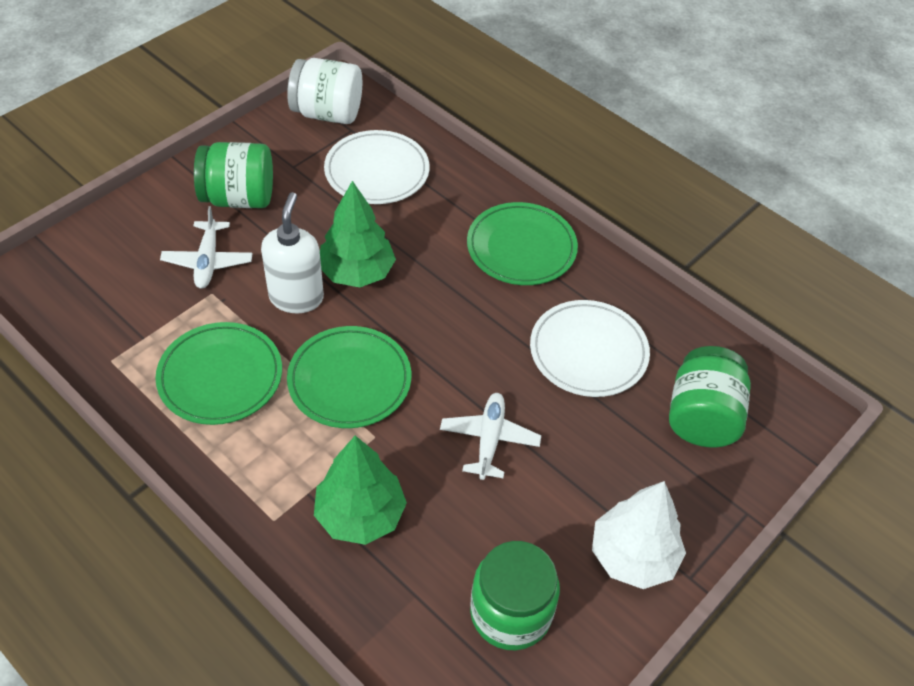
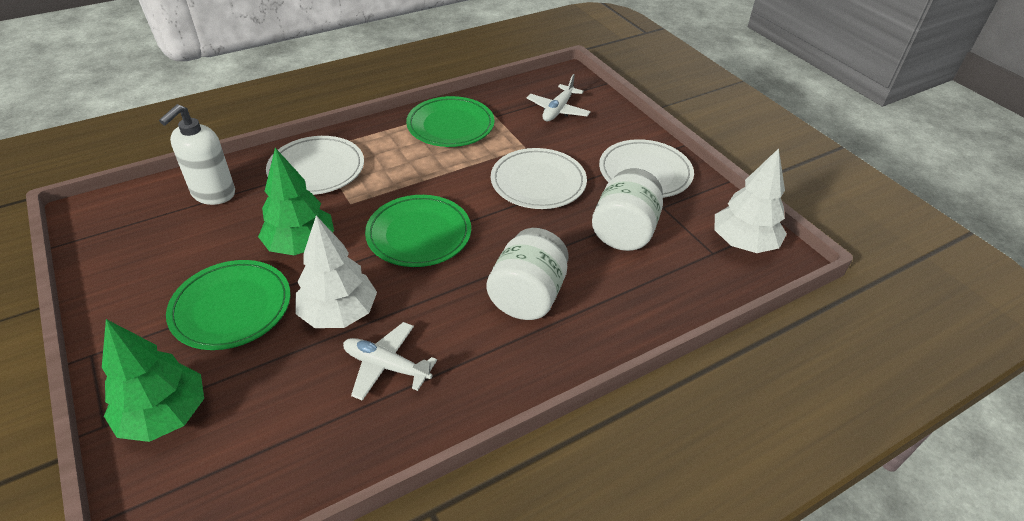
green jar: [194,142,273,208] [470,541,560,650] [669,346,751,447] = 3 -> none = 0
white jar: [287,58,362,124] = 1 -> [487,228,569,320] [592,168,663,251] = 2
white plate: [324,130,429,204] [530,300,650,397] = 2 -> [266,136,364,195] [491,148,587,209] [599,139,694,198] = 3
white tree: [592,481,686,589] = 1 -> [295,216,377,328] [714,148,787,253] = 2

